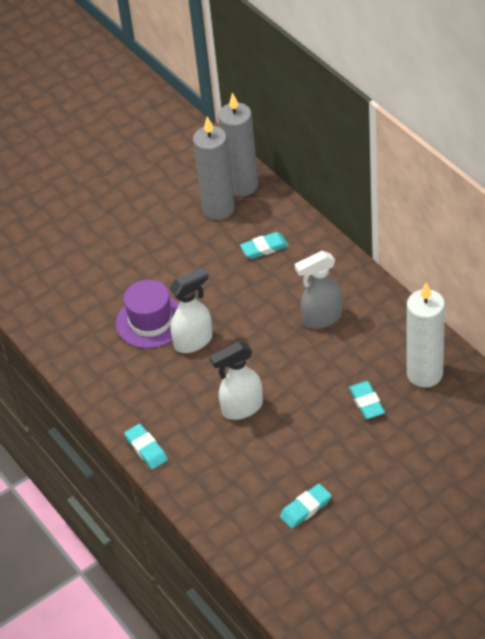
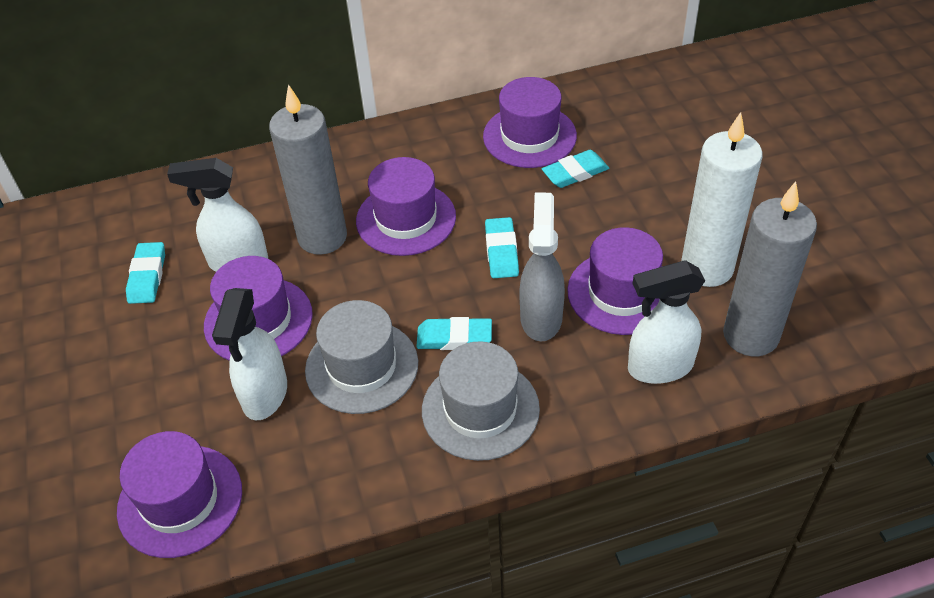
grey hat: none = 0 -> [305,300,418,414] [422,341,540,461] = 2
purple hat: [116,280,179,349] = 1 -> [117,431,242,558] [204,256,313,361] [356,157,456,256] [483,77,577,168] [567,227,663,335] = 5
white spray bottle: [169,267,212,353] [210,341,263,420] = 2 -> [167,158,268,272] [212,288,287,420] [628,261,705,384] = 3

